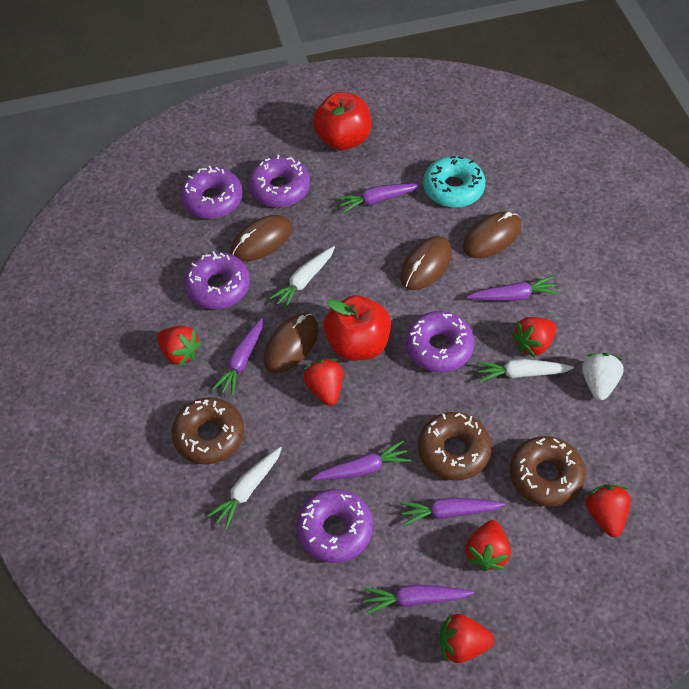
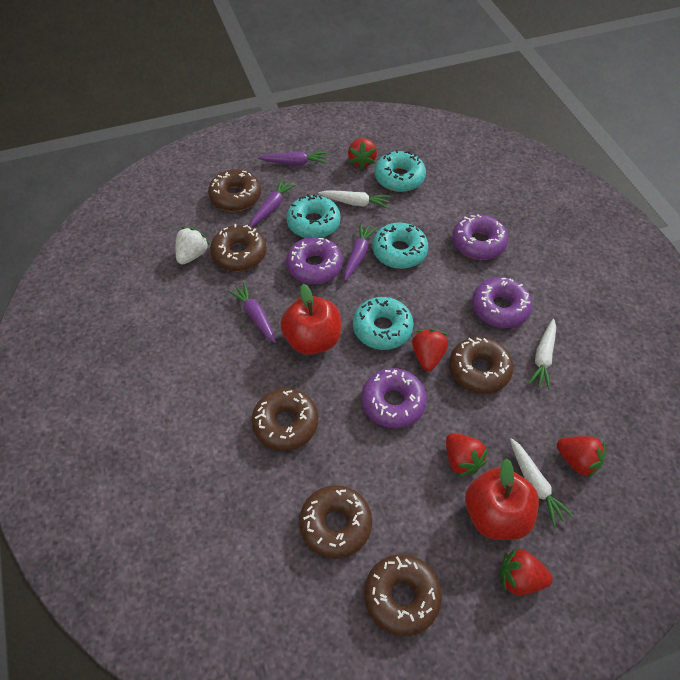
brown donut: [172,397,244,464] [418,412,492,480] [510,436,586,507] = 3 -> [208,169,261,211] [210,224,267,271] [251,388,318,451] [299,485,372,559] [364,554,442,636] [449,337,514,394] = 6
brown mouse: [231,215,292,261] [264,313,318,373] [400,236,452,290] [463,211,521,258] = 4 -> none = 0
purple carrot: [212,318,263,396] [311,440,411,480] [337,183,421,213] [364,584,474,614] [400,497,505,526] [466,276,559,301] = 6 -> [228,282,276,343] [250,179,296,227] [258,151,327,165] [344,223,377,281] = 4
purple donut: [180,166,243,219] [184,251,250,309] [249,155,310,207] [296,489,373,563] [405,311,474,372] = 5 -> [286,237,343,284] [361,368,427,428] [452,214,508,260] [472,277,533,328] = 4
red strawberry: [157,326,201,367] [303,359,343,406] [439,614,495,663] [465,520,511,571] [512,317,556,358] [585,485,631,537] = 6 -> [348,138,377,169] [412,329,448,371] [446,433,488,477] [500,548,553,595] [557,436,605,479] = 5
turquoise donut: [423,156,485,208] = 1 -> [286,194,341,238] [353,297,414,350] [372,223,428,269] [375,150,426,192] = 4

